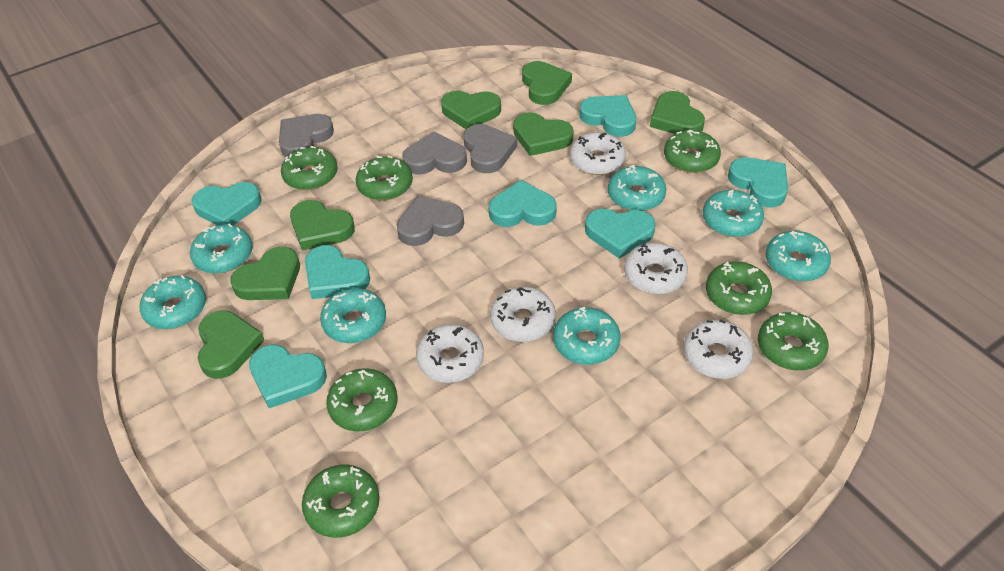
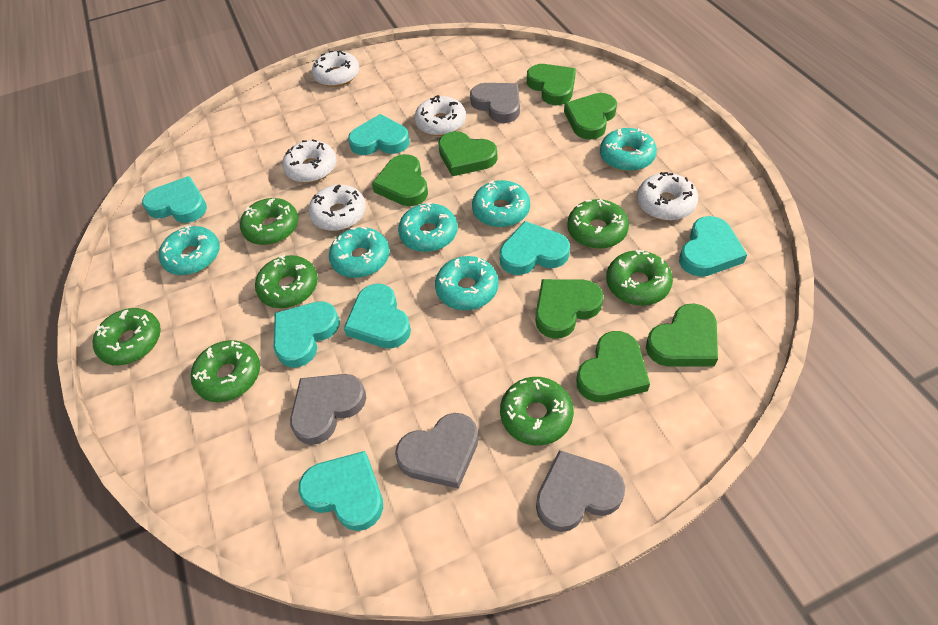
turquoise donut: [140,275,206,329] [190,223,253,274] [320,288,386,343] [553,307,621,365] [608,165,666,211] [703,190,764,237] [765,231,831,282] = 7 -> [159,225,220,275] [329,227,390,278] [398,202,457,252] [435,256,498,310] [472,180,530,227] [600,128,657,171] = 6

